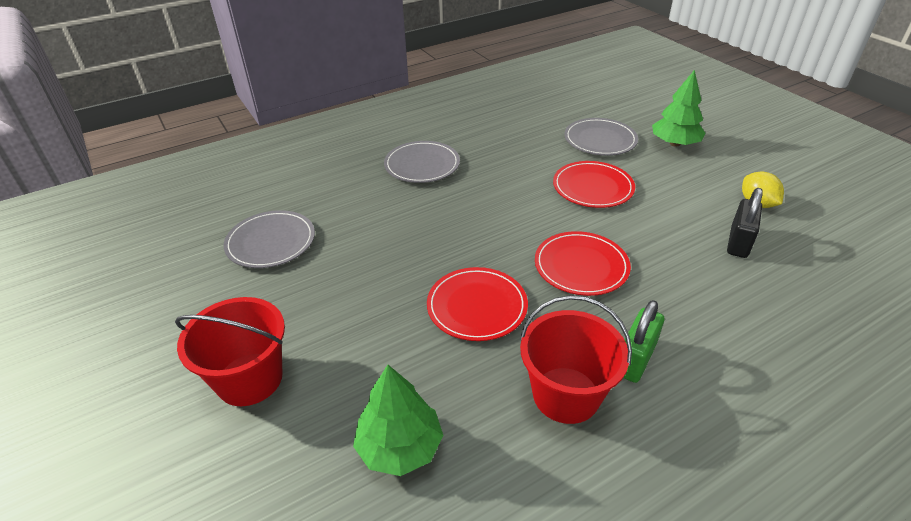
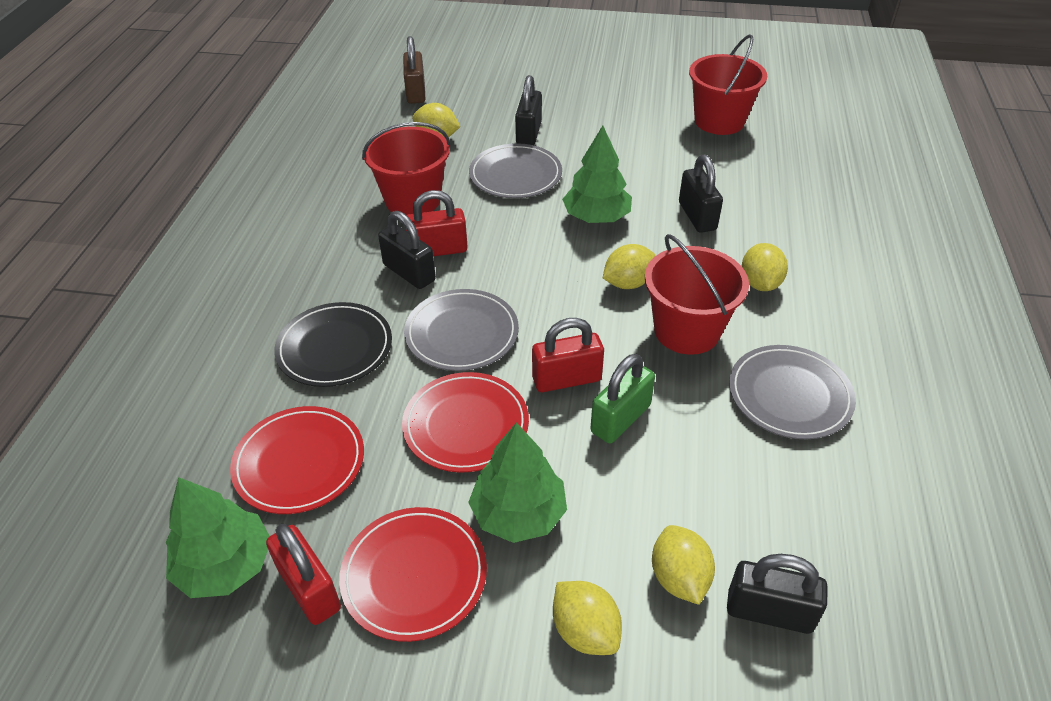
black padlock: [727,188,763,258] = 1 -> [378,211,436,289] [515,75,542,145] [679,155,723,233] [727,554,827,634] = 4
black plate: none = 0 -> [274,302,392,387] = 1
brown padlock: none = 0 -> [403,36,426,104] = 1
green tree: [353,365,444,476] [652,70,706,147] = 2 -> [166,477,270,598] [468,422,567,543] [562,126,632,223] = 3
red bucket: [175,297,285,406] [520,295,632,424] = 2 -> [362,122,451,215] [645,234,749,355] [689,34,767,135] = 3
red padlock: none = 0 -> [266,524,341,625] [406,190,468,256] [532,318,604,392] = 3
yellow lemon: [742,171,784,208] = 1 -> [412,103,460,137] [553,581,622,655] [603,244,656,289] [652,525,715,605] [742,243,788,291] = 5

